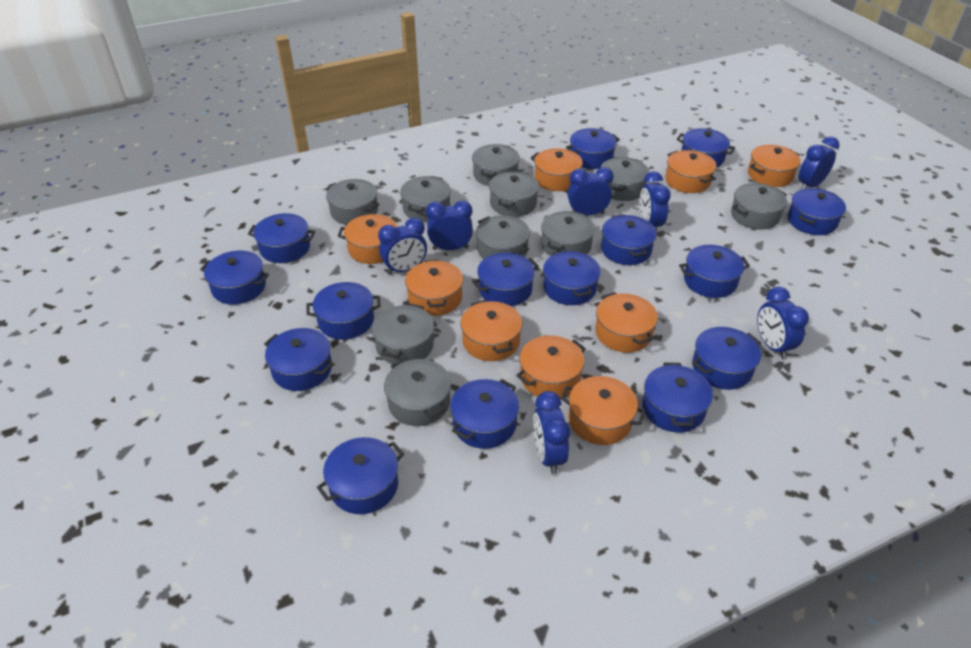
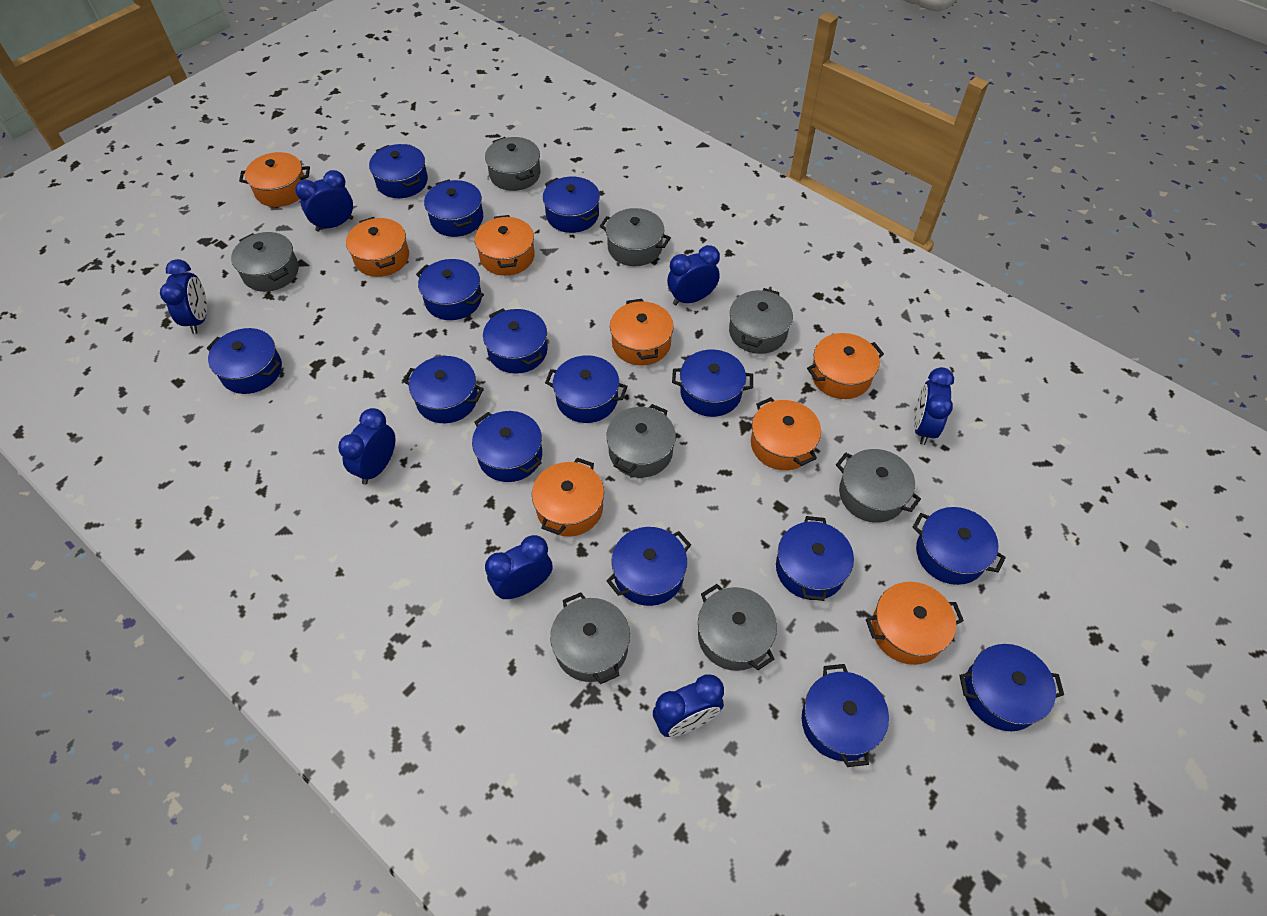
grey pot: [326,179,380,225] [372,303,434,364] [384,358,451,426] [400,176,451,222] [472,144,520,186] [476,215,530,259] [489,171,539,217] [541,211,595,256] [600,157,649,201] [731,183,787,230] = 10 -> [231,232,299,292] [485,137,540,191] [550,592,630,684] [600,208,671,266] [606,404,676,478] [698,584,777,671] [729,288,793,354] [836,449,921,523] = 8
orange pot: [338,214,398,264] [405,259,463,316] [460,300,522,361] [516,336,586,398] [531,148,587,191] [560,376,646,445] [595,292,658,353] [665,150,716,193] [748,145,801,187] = 9 -> [239,152,310,207] [346,217,409,277] [475,215,535,276] [532,458,604,537] [610,299,674,366] [751,397,821,470] [807,333,884,399] [866,582,964,665] = 8

